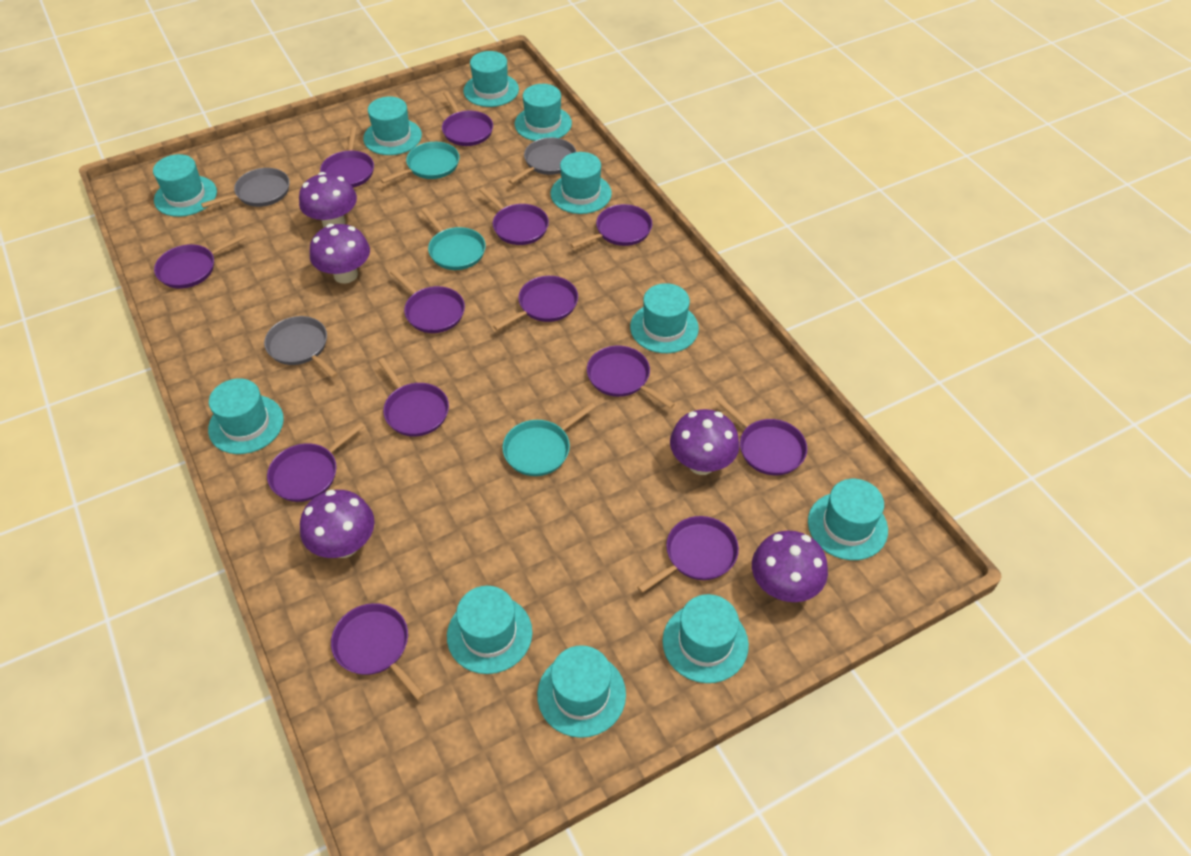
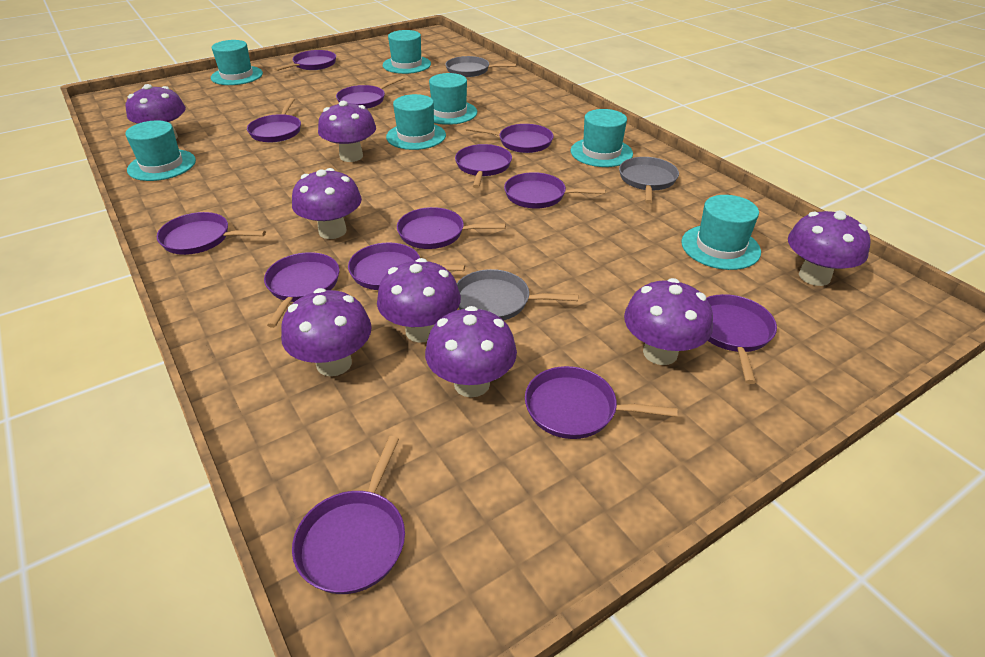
purple mushroom: [299,172,357,227] [300,490,375,558] [310,224,370,284] [670,409,740,475] [752,530,828,602] = 5 -> [126,84,186,139] [281,288,372,376] [292,168,362,239] [318,101,376,162] [377,258,461,343] [425,306,517,397] [624,278,713,365] [788,210,871,286] = 8
turquoise hat: [153,154,217,217] [208,378,284,454] [363,96,422,155] [447,586,532,674] [463,51,519,107] [515,84,572,141] [537,645,626,738] [550,152,612,214] [630,283,699,353] [662,594,749,683] [808,479,888,560] = 11 -> [125,120,196,181] [211,40,263,85] [383,30,431,74] [386,94,446,150] [429,73,477,125] [571,109,633,167] [681,195,761,270] = 7
turquoise pan: [380,142,459,183] [421,208,486,270] [502,402,596,476] = 3 -> none = 0

